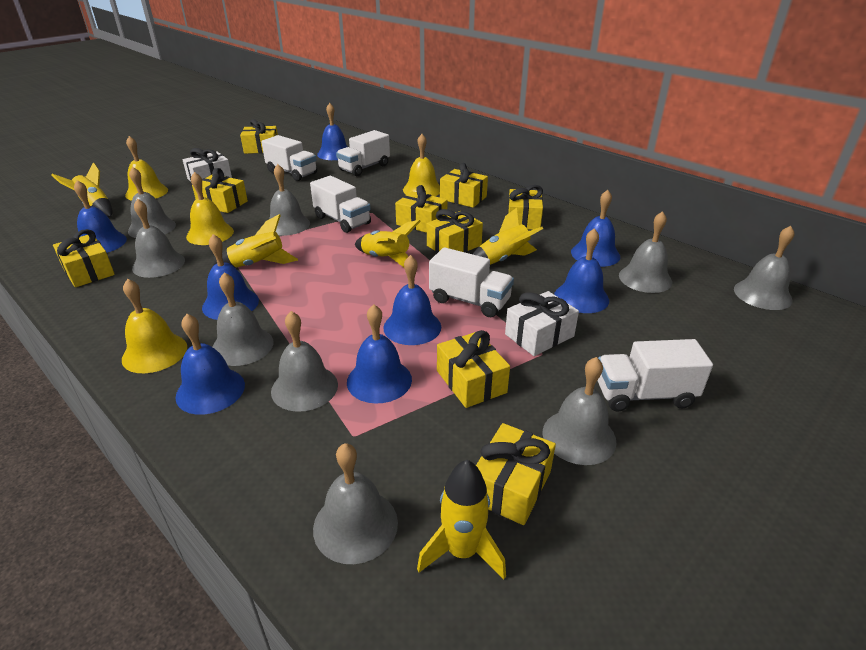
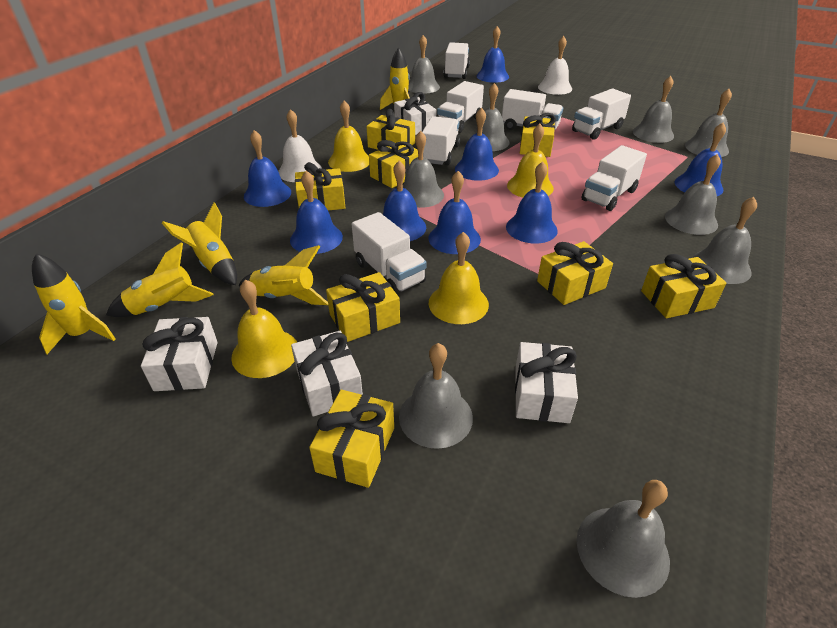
white bell: none = 0 -> [278,109,322,182] [538,36,572,95] = 2
white gift: [182,148,232,182] [505,291,579,356] = 2 -> [141,317,218,391] [291,331,363,416] [394,92,436,135] [515,342,578,423] = 4
white truck: [261,135,317,181] [310,176,371,233] [336,130,390,176] [429,247,514,317] [597,339,713,412] = 5 -> [352,212,427,295] [422,116,460,165] [437,81,484,133] [444,42,470,79] [502,89,563,130] [572,89,631,140] [582,145,647,211] = 7
yellow gift: [53,229,115,287] [192,168,248,213] [240,119,278,154] [395,185,448,233] [427,209,483,253] [437,330,510,408] [440,163,488,208] [476,423,556,525] [508,185,543,230] = 9 -> [295,162,345,211] [309,390,394,488] [326,272,400,342] [366,109,415,150] [369,140,418,188] [520,113,556,157] [537,241,613,305] [641,254,727,318] = 8

